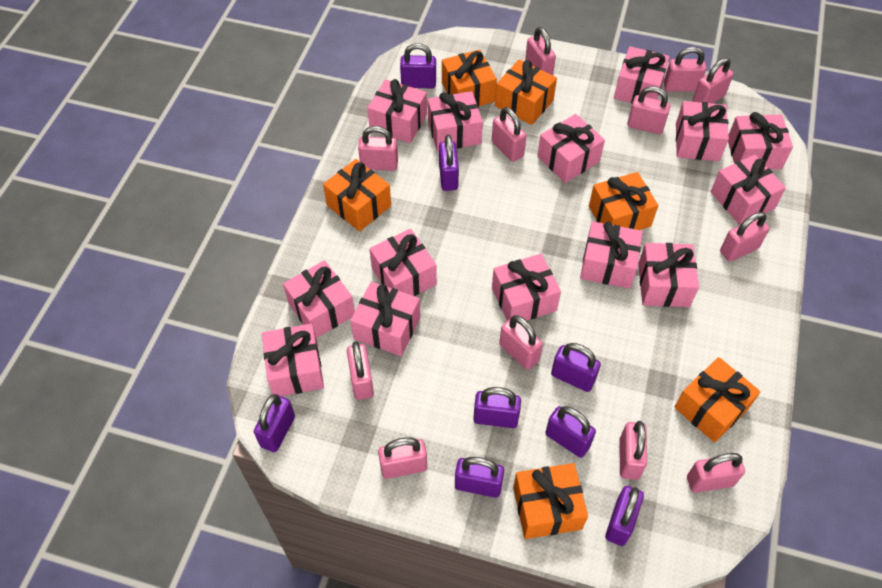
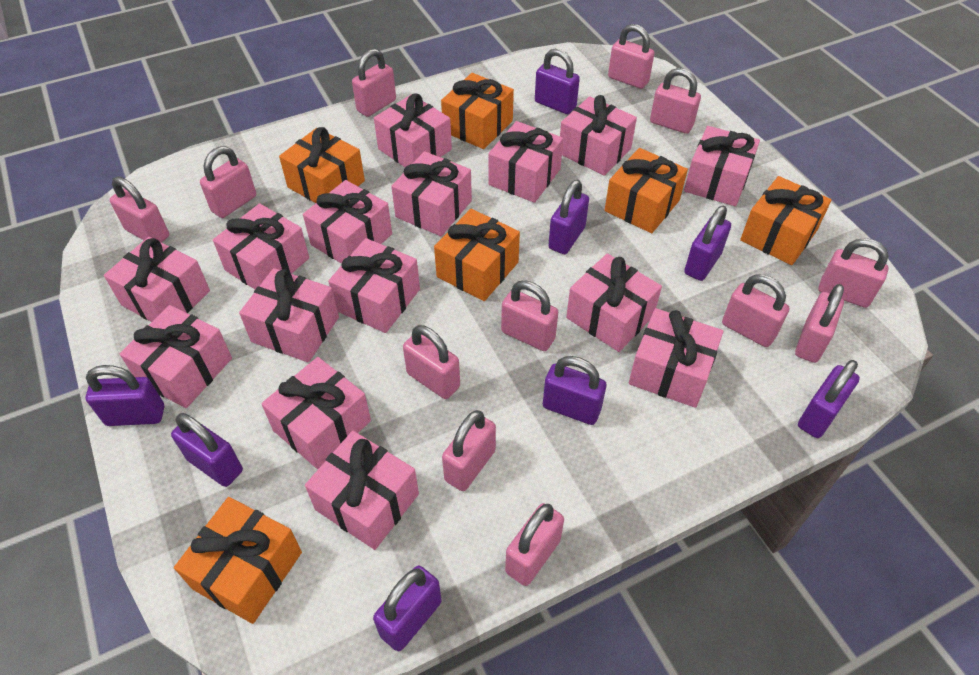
pink gift: [262,323,324,396] [283,260,355,338] [350,282,420,356] [368,79,427,143] [369,229,437,296] [428,91,483,152] [492,254,561,321] [537,114,605,183] [580,221,642,289] [614,46,670,104] [638,243,699,307] [676,101,729,161] [711,155,786,225] [728,112,793,170] = 14 -> [104,237,210,322] [120,305,232,408] [213,203,309,289] [239,268,339,362] [261,357,371,469] [303,180,392,264] [305,431,419,550] [328,238,420,333] [374,93,452,167] [391,151,472,236] [488,121,563,203] [560,95,637,176] [566,253,662,352] [629,308,723,408] [684,126,760,206] = 15

